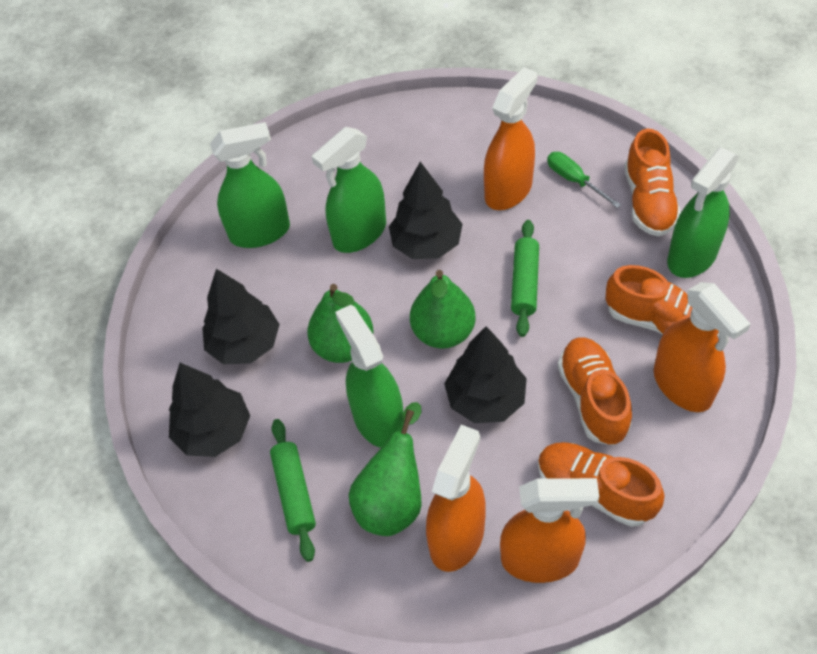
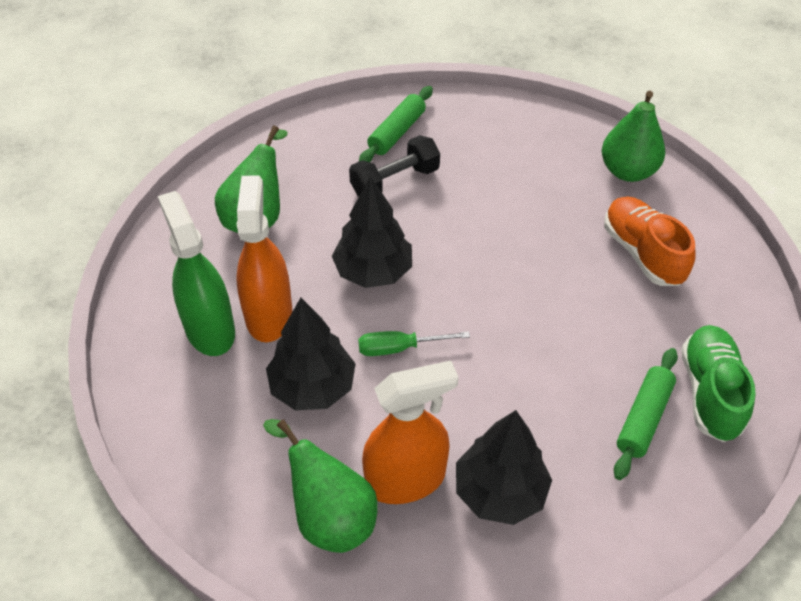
black dumbbell: none = 0 -> [349,135,440,197] = 1
black tree: [169,363,250,457] [202,269,280,364] [389,162,462,259] [444,326,527,423] = 4 -> [266,298,356,411] [332,176,412,288] [456,410,552,525] = 3
green shoe: none = 0 -> [681,325,756,442] = 1
green spray bottle: [210,122,290,248] [312,127,386,253] [335,305,404,448] [667,148,739,278] = 4 -> [158,191,235,356] = 1
orange shoe: [538,442,665,527] [558,337,632,445] [606,265,719,338] [624,129,681,236] = 4 -> [604,196,696,286] = 1
orange spray bottle: [426,425,486,572] [484,67,537,210] [500,478,599,583] [654,282,751,412] = 4 -> [237,175,292,342] [362,361,458,504] = 2

